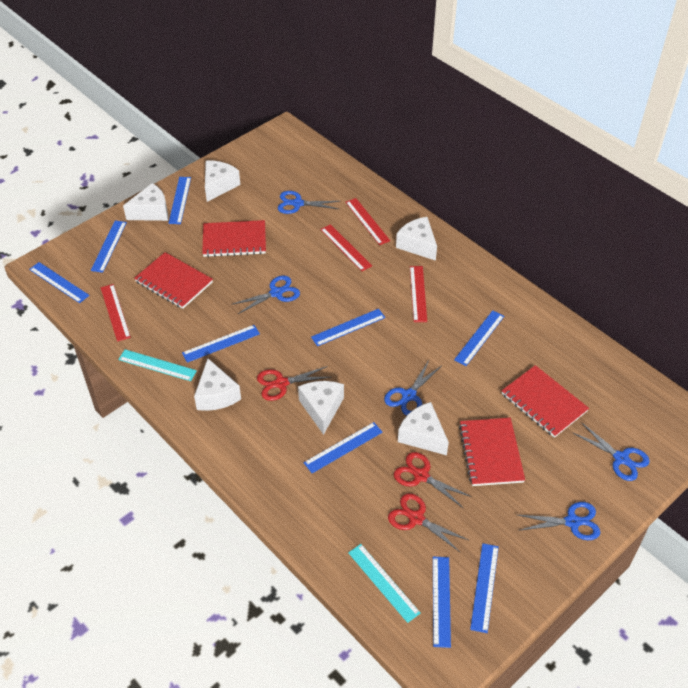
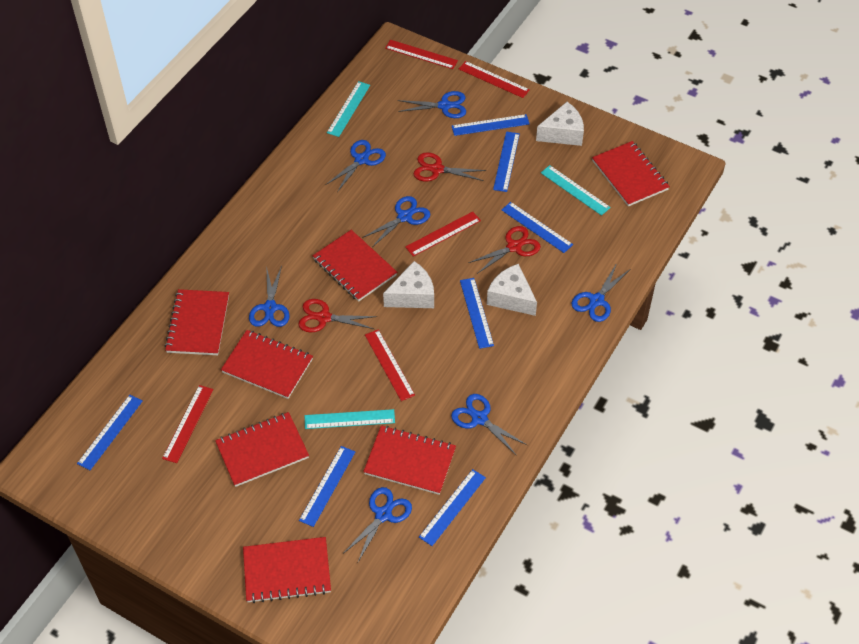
blue ruler: [29,262,89,303] [91,221,127,273] [168,177,191,224] [182,325,260,363] [304,422,383,473] [311,309,385,346] [433,557,451,648] [454,310,504,366] [470,543,499,633] = 9 -> [77,395,143,470] [299,446,355,527] [419,469,486,546] [452,114,530,136] [460,278,494,349] [493,131,520,192] [502,202,573,253] = 7
blue scissors: [231,275,300,314] [278,191,340,214] [384,360,441,416] [518,502,601,540] [573,423,650,481] = 5 -> [249,266,290,327] [325,140,386,192] [344,487,412,562] [362,196,430,247] [398,91,466,118] [451,394,527,456] [571,263,629,322] = 7
red notebook: [134,252,213,309] [202,220,266,257] [459,418,525,486] [502,365,589,438] = 4 -> [165,289,229,355] [215,412,309,487] [221,330,313,399] [243,537,331,603] [313,230,397,302] [363,425,456,495] [592,141,670,207] = 7
red ruler: [101,284,131,342] [320,224,372,271] [345,198,390,245] [410,266,427,322] = 4 -> [162,385,214,463] [365,329,415,401] [385,40,458,69] [405,211,481,257] [459,61,530,98] = 5
turquoise ruler: [118,349,197,381] [348,544,420,623] = 2 -> [305,409,395,429] [327,81,370,137] [541,165,611,216] = 3
white cheese: [123,183,168,221] [194,359,241,411] [205,160,241,202] [298,381,344,435] [396,217,437,261] [398,402,449,455] = 6 -> [383,261,434,308] [487,264,537,316] [536,102,584,146] = 3

